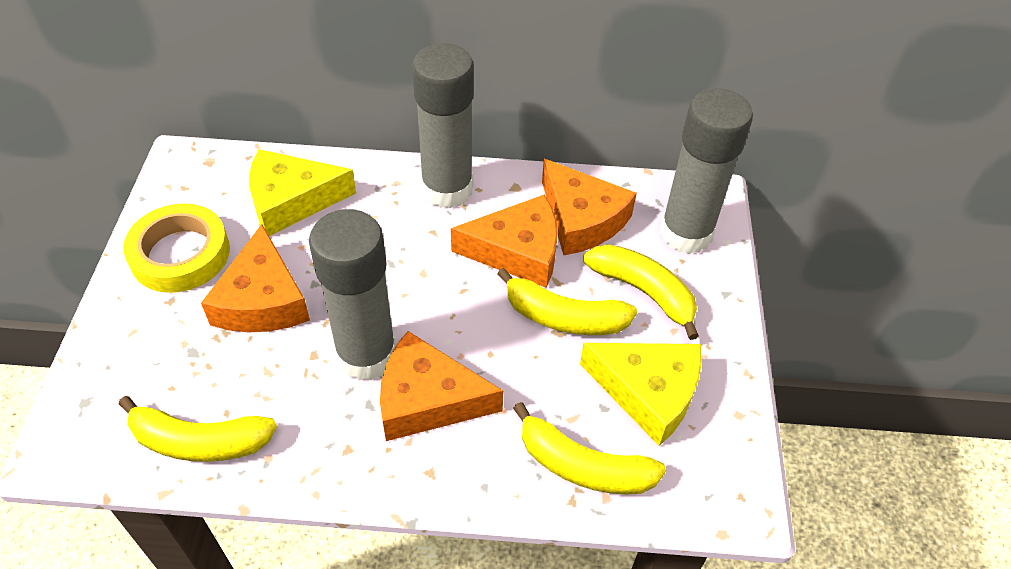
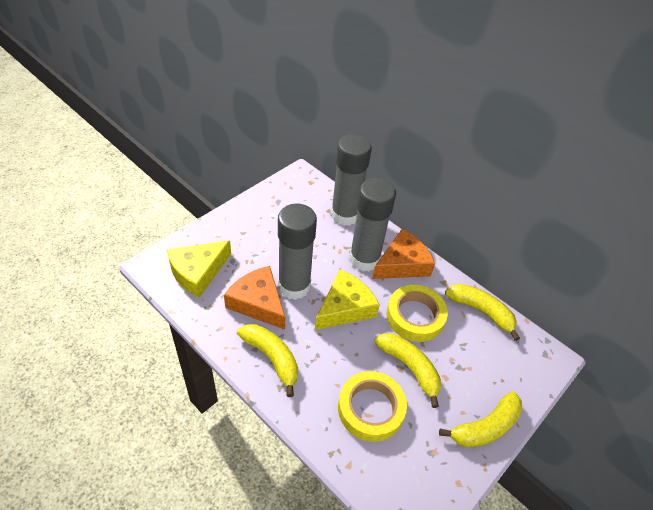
orange cheese: [201,224,310,332] [380,331,503,441] [451,195,558,288] [542,159,637,255] = 4 -> [224,266,285,330] [372,229,435,279] = 2
yellow tape: [123,203,230,293] = 1 -> [338,371,407,442] [386,285,448,342] = 2

